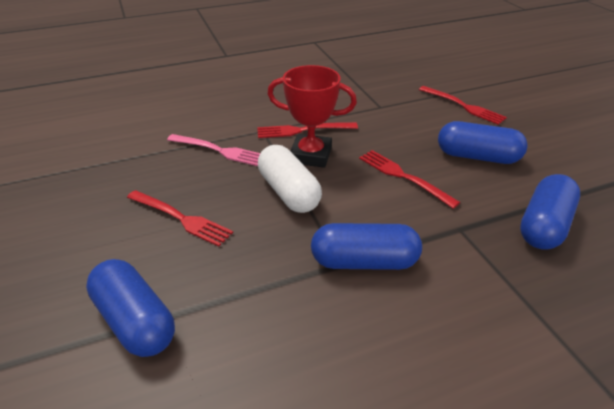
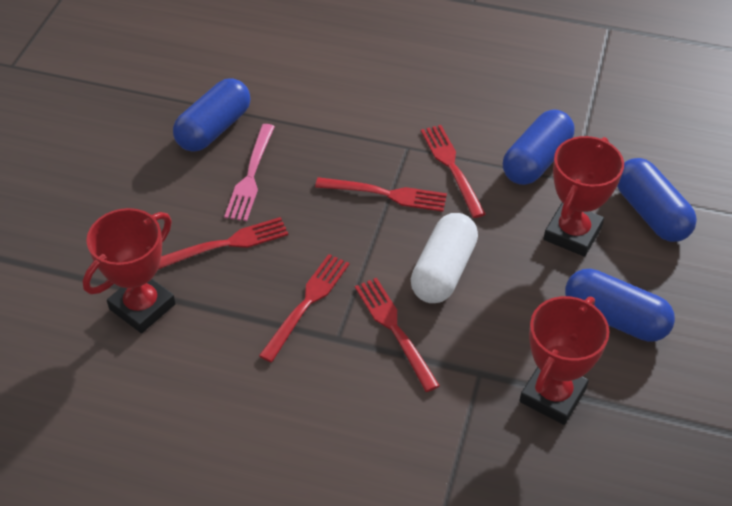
red fork: [127,190,233,247] [257,122,358,138] [359,150,460,209] [419,86,507,125] = 4 -> [158,217,289,269] [259,254,350,362] [315,177,447,212] [355,278,440,392] [421,125,486,218] = 5
red trophy: [267,65,357,168] = 1 -> [83,208,176,333] [519,296,609,425] [544,136,624,257] = 3

